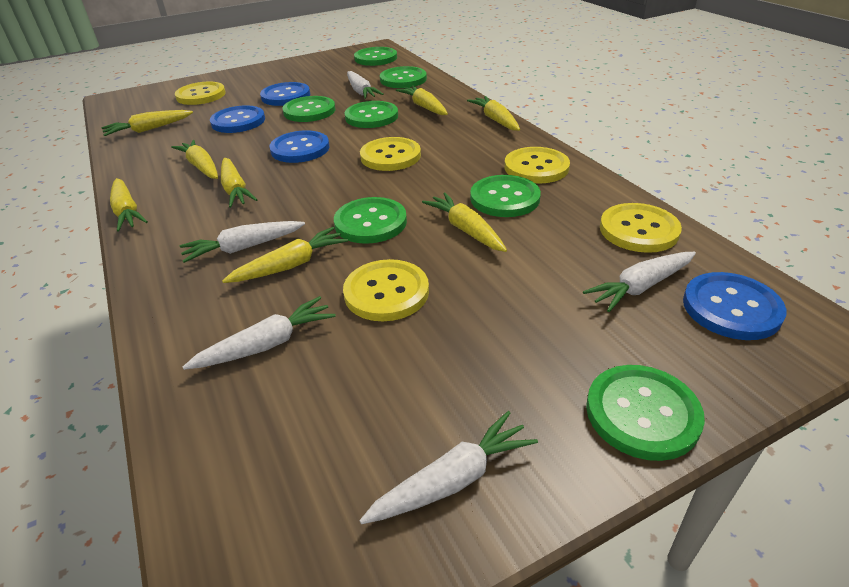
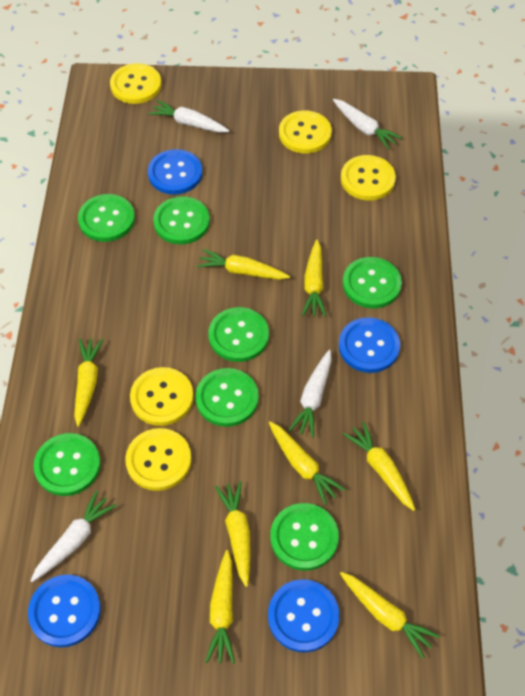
white carrot: [180,221,305,263] [183,296,336,370] [347,71,384,99] [360,411,538,524] [583,252,696,312] = 5 -> [31,490,117,582] [148,100,229,133] [289,350,332,438] [333,99,402,149] = 4

